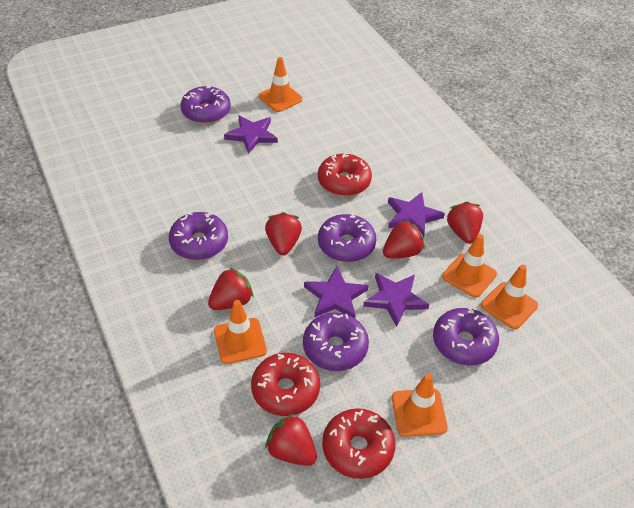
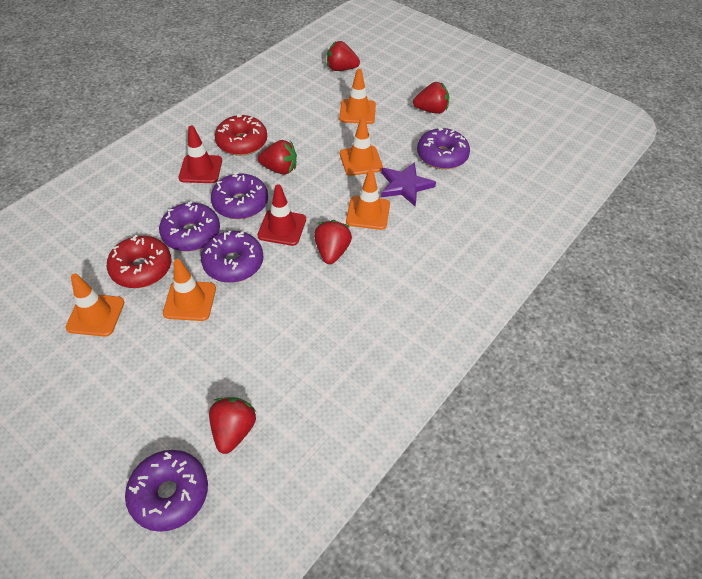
purple star: [224,115,278,154] [304,267,368,318] [363,273,430,327] [388,192,445,238] = 4 -> [381,162,436,206] = 1
red donut: [251,353,320,416] [318,152,372,196] [322,408,395,479] = 3 -> [107,235,171,288] [215,114,267,156] = 2
red traffic cone: none = 0 -> [179,126,222,183] [257,184,306,246] = 2

